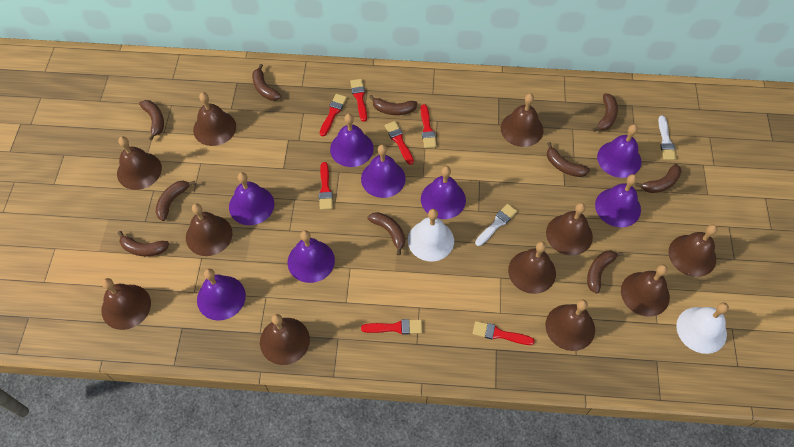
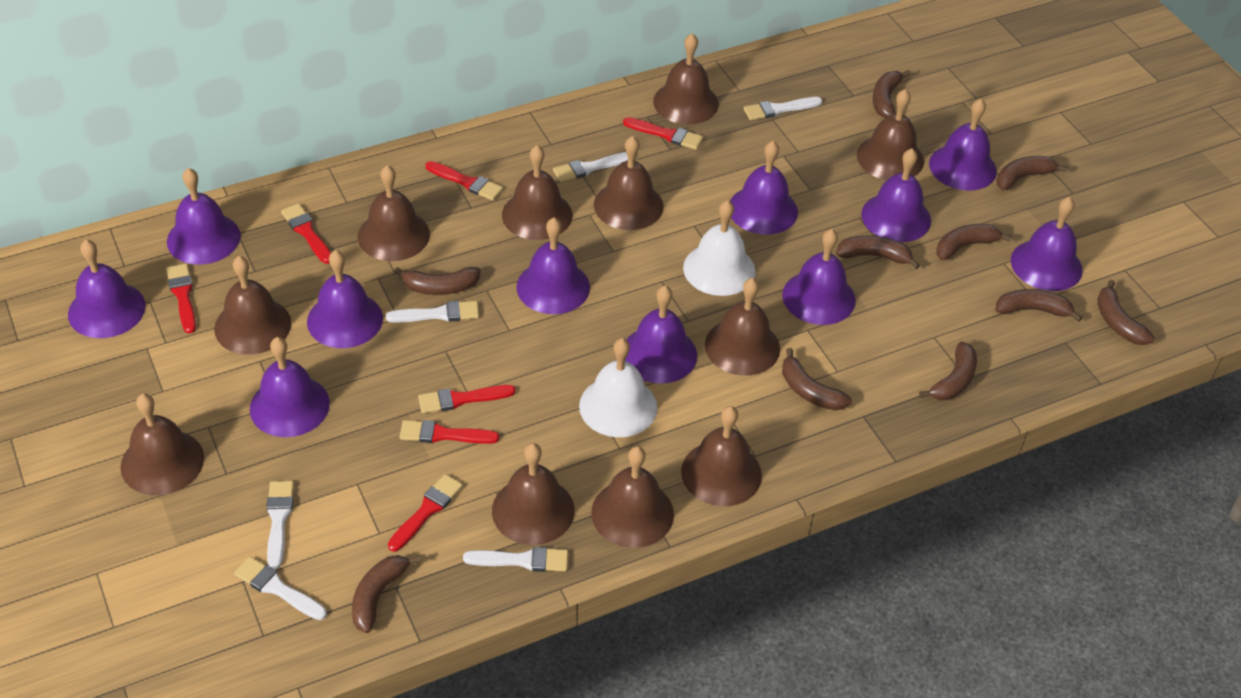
purple bell: [197,269,246,320] [229,172,274,225] [287,230,335,283] [330,114,374,167] [361,145,406,198] [421,166,466,219] [595,174,641,227] [597,124,641,178] = 8 -> [68,240,146,338] [167,168,241,264] [250,337,330,437] [307,250,383,348] [516,218,590,314] [625,286,697,384] [730,141,798,235] [782,229,856,325] [861,148,931,242] [929,98,997,191] [1011,197,1083,291] = 11
white brush: [475,204,517,246] [658,115,676,160] = 2 -> [234,557,327,620] [266,481,294,569] [386,301,479,323] [463,547,568,572] [553,152,628,182] [744,97,822,120] = 6

